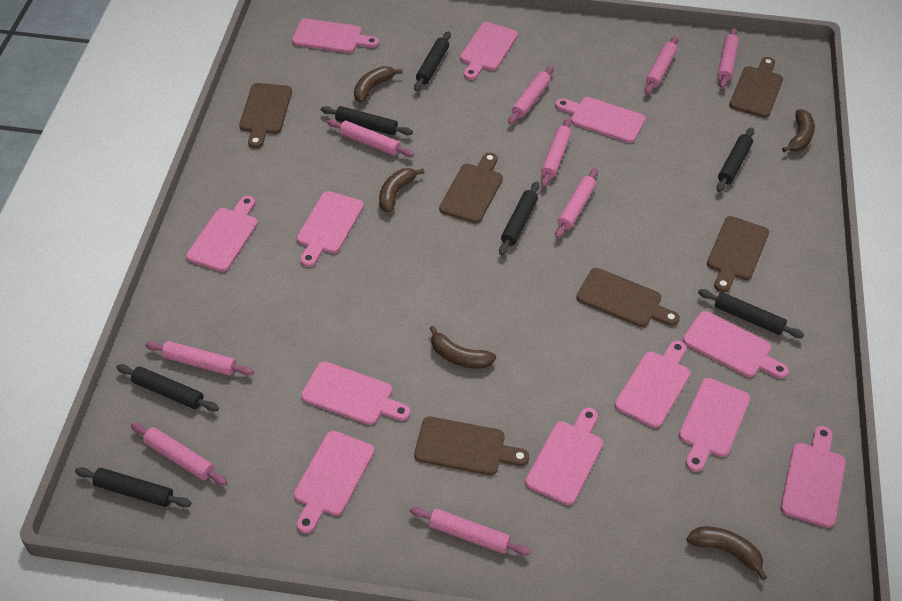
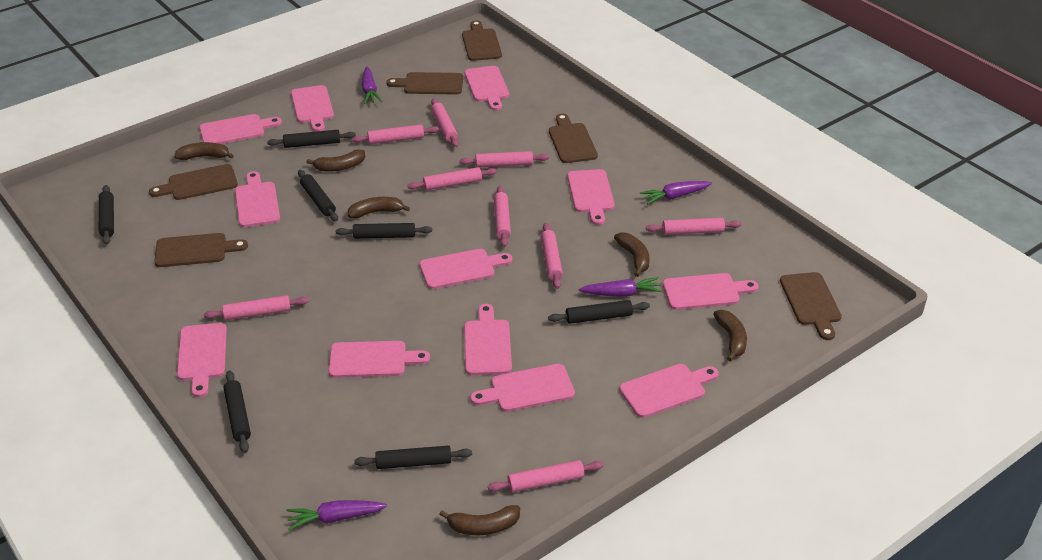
brown banana: [354,66,403,103] [379,168,424,213] [430,326,496,369] [687,526,767,580] [782,109,815,152] = 5 -> [174,142,234,160] [306,149,365,172] [348,197,410,218] [439,505,520,535] [614,232,650,277] [714,310,747,361] = 6
purple carrot: none = 0 -> [287,500,387,530] [362,67,382,104] [579,277,662,297] [640,181,712,204] = 4

